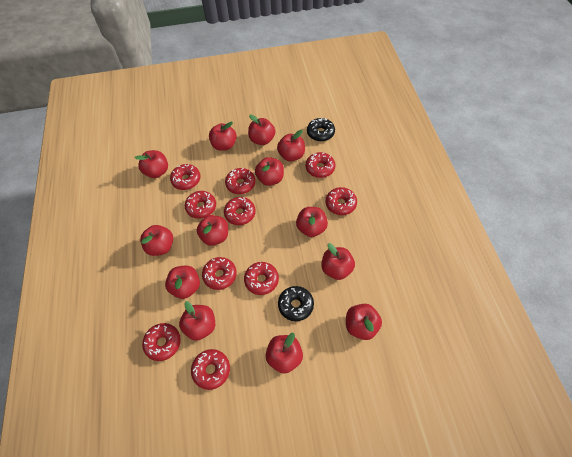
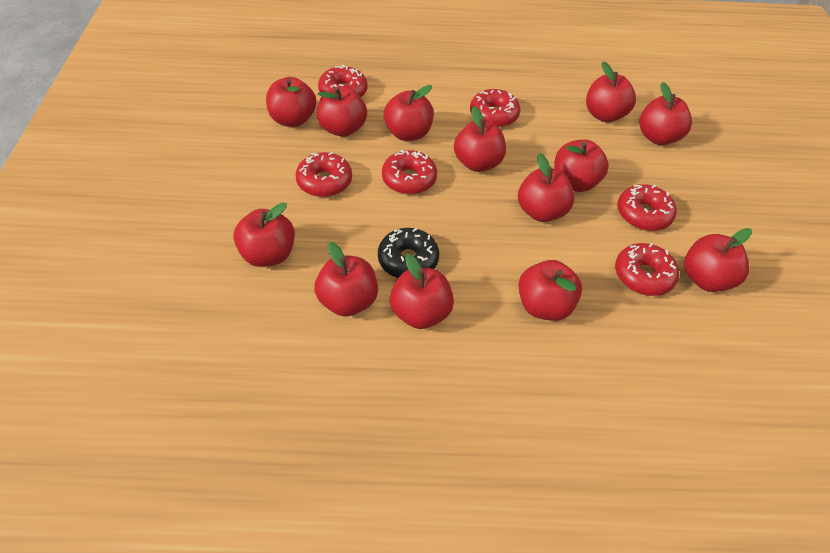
black donut: [278,286,314,321] [307,118,335,141] = 2 -> [378,228,439,278] = 1
red donut: [142,323,181,361] [170,164,201,190] [185,191,216,219] [191,349,230,390] [202,257,237,290] [224,197,256,225] [225,168,255,194] [244,262,279,295] [306,152,335,178] [326,187,357,215] = 10 -> [296,152,352,197] [318,65,368,97] [382,150,437,194] [470,89,521,127] [615,243,679,296] [617,184,677,231] = 6

